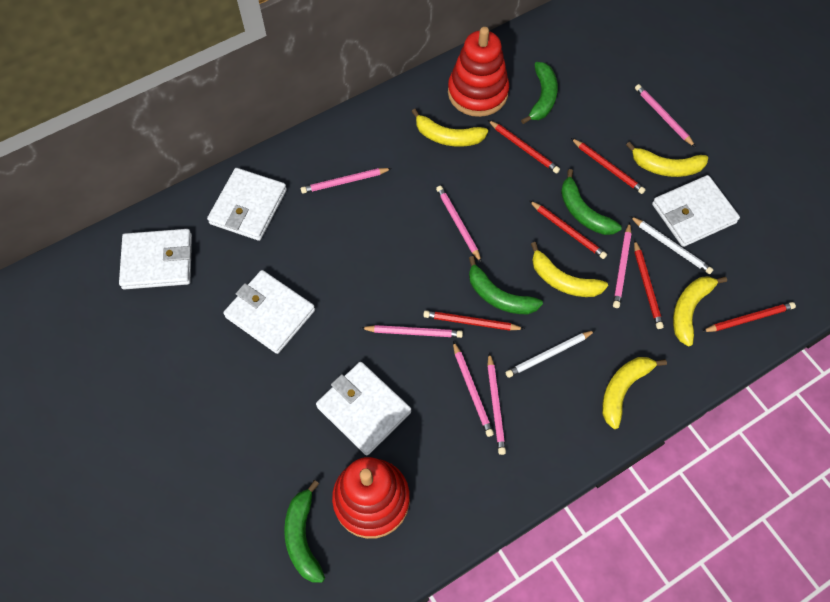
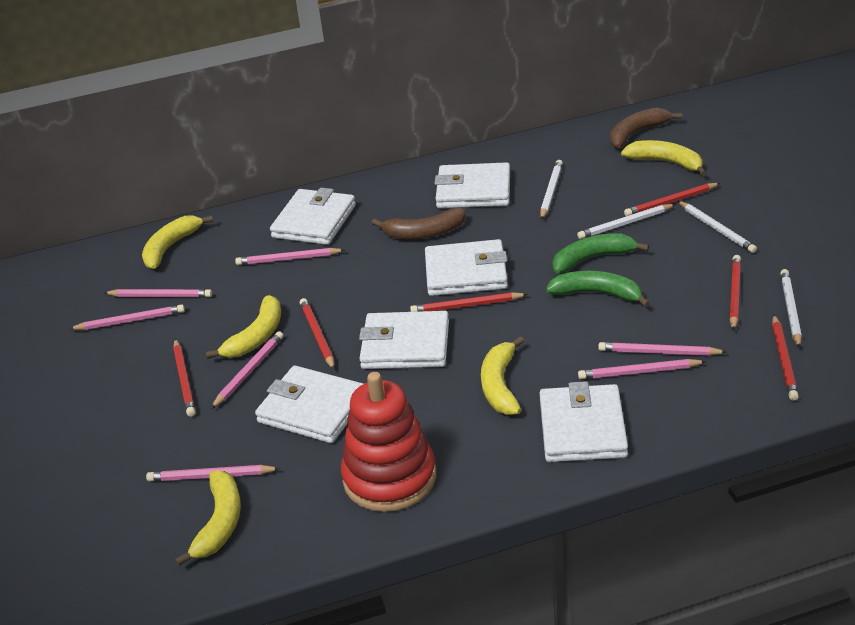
brown banana: none = 0 -> [371,208,466,239] [610,108,682,148] = 2
green banana: [284,480,325,583] [469,256,543,314] [521,62,558,124] [561,169,622,235] = 4 -> [546,271,650,307] [552,233,649,274] = 2
red stacking toy: [332,457,410,539] [448,27,509,117] = 2 -> [341,372,436,512] = 1
white pencil: [505,330,595,378] [630,216,714,274] = 2 -> [540,160,563,220] [577,204,676,239] [678,201,757,253] [780,269,802,348] = 4
white wallet: [119,229,192,290] [207,168,287,241] [223,270,315,354] [316,362,411,455] [652,175,740,247] = 5 -> [255,365,363,443] [270,188,356,245] [359,311,449,369] [425,239,508,296] [434,162,510,208] [540,381,628,462] = 6

